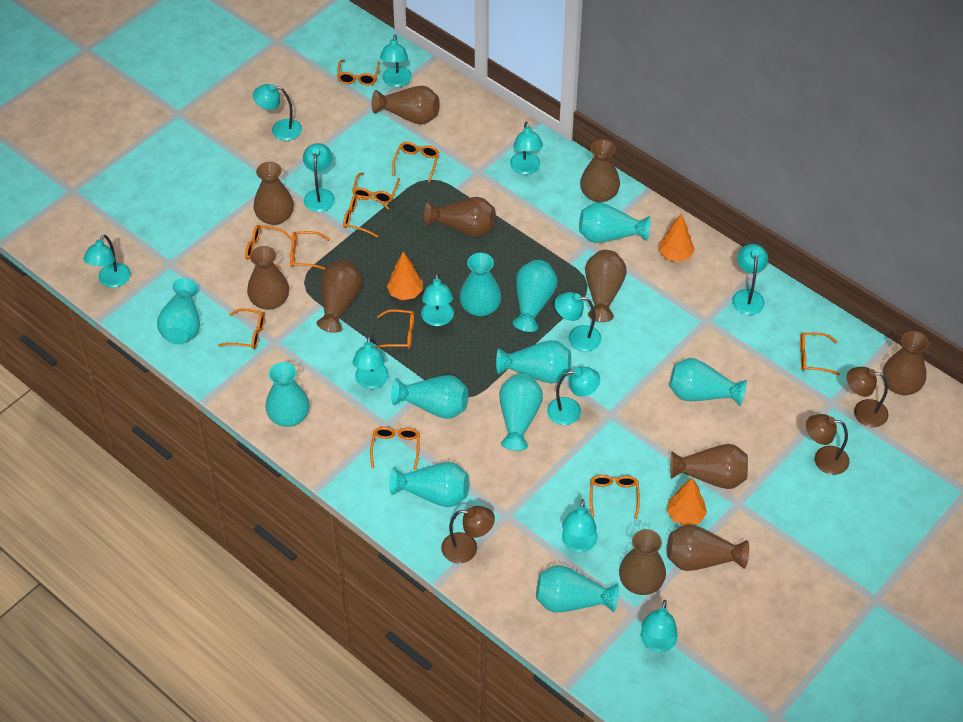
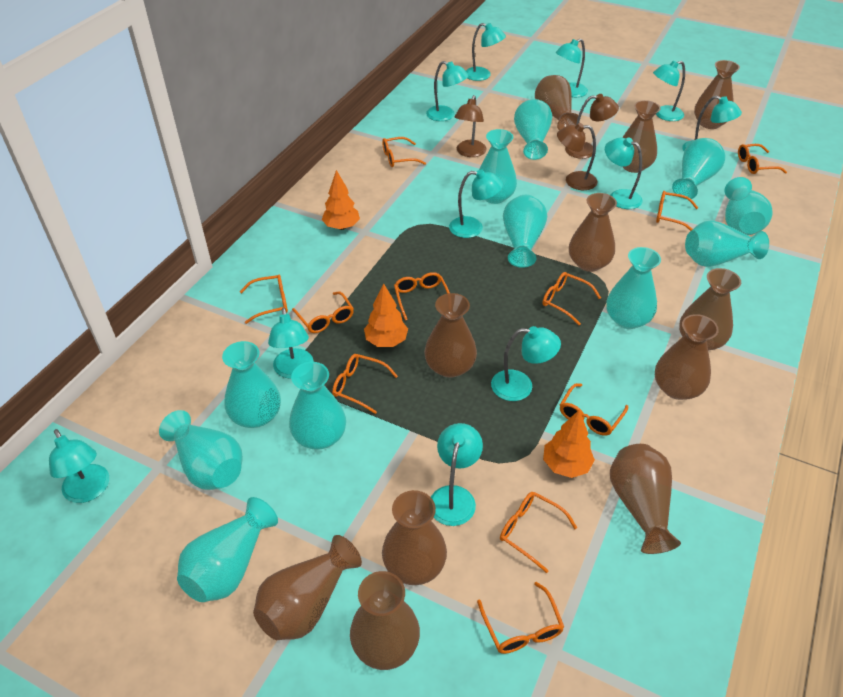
turquoise lamp: [83,234,131,288] [253,84,302,141] [303,143,335,212] [353,336,389,389] [380,34,412,87] [421,273,454,326] [510,122,543,175] [547,367,600,425] [554,292,601,352] [562,499,598,552] [640,600,678,652] [732,244,768,315] = 12 -> [49,429,109,503] [268,307,313,379] [426,61,469,121] [431,423,483,526] [449,170,503,238] [466,23,506,81] [491,326,561,401] [556,39,588,97] [605,137,643,209] [653,61,685,121] [682,96,742,151] = 11

